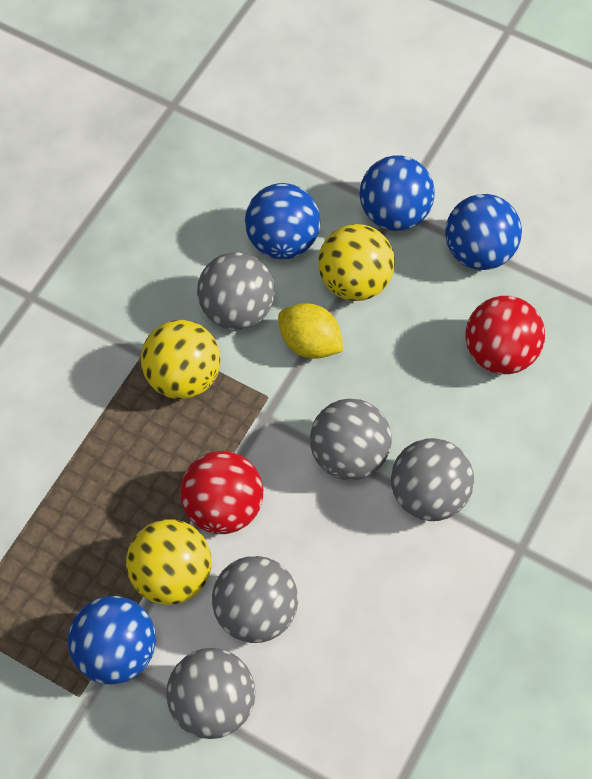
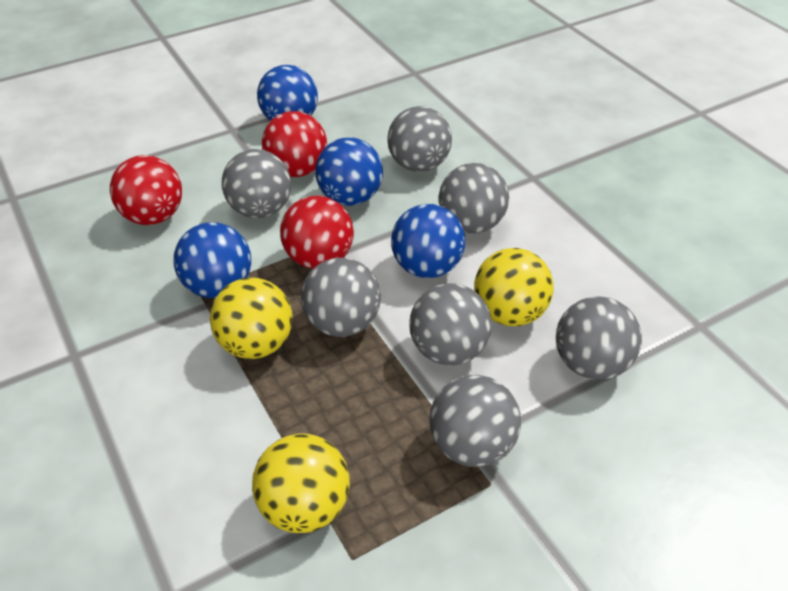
grey ball: [166,648,256,739] [197,252,275,330] [212,556,298,643] [310,398,392,480] [391,438,474,521] = 5 -> [222,149,291,218] [301,258,381,337] [387,106,452,172] [409,283,492,365] [429,375,521,467] [439,163,509,233] [556,296,642,380] = 7
red ball: [180,451,263,534] [465,296,545,374] = 2 -> [110,155,182,225] [262,111,327,177] [280,196,354,269] = 3
yellow lemon: [278,303,344,359] = 1 -> none = 0

